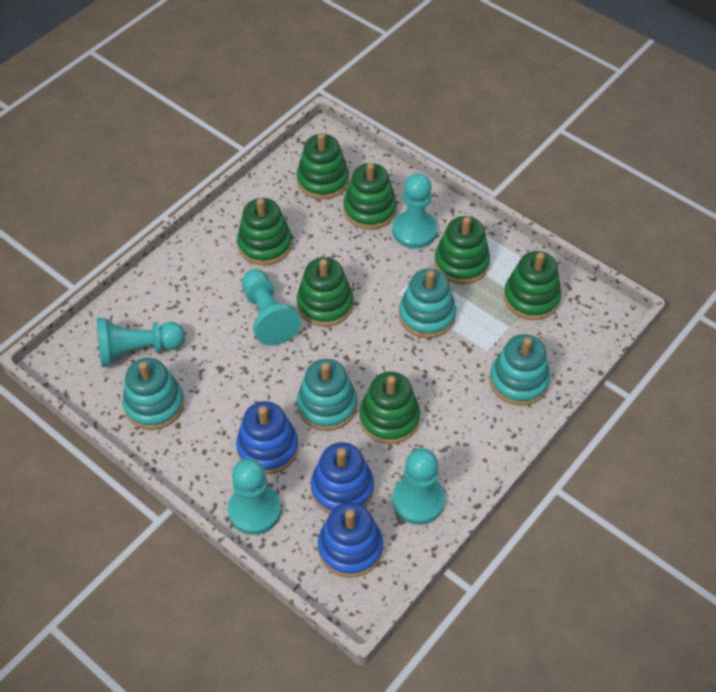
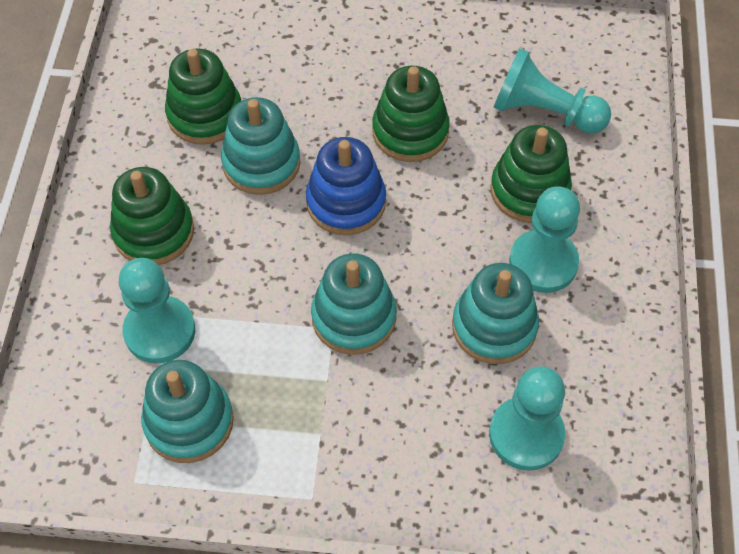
blue stacking toy: [236,401,299,475] [311,442,374,514] [318,502,383,578] = 3 -> [306,137,386,235] = 1
green stacking toy: [237,198,292,265] [297,133,349,200] [297,257,353,327] [343,163,397,230] [359,372,420,444] [434,216,490,284] [504,251,561,320] = 7 -> [110,167,194,265] [165,48,241,145] [372,66,450,162] [490,125,572,223] = 4
turquoise pawn: [97,318,185,367] [228,458,281,535] [242,269,301,346] [392,448,445,525] [393,173,437,249] = 5 -> [119,258,195,363] [489,366,565,471] [493,48,611,134] [509,187,580,293] = 4

